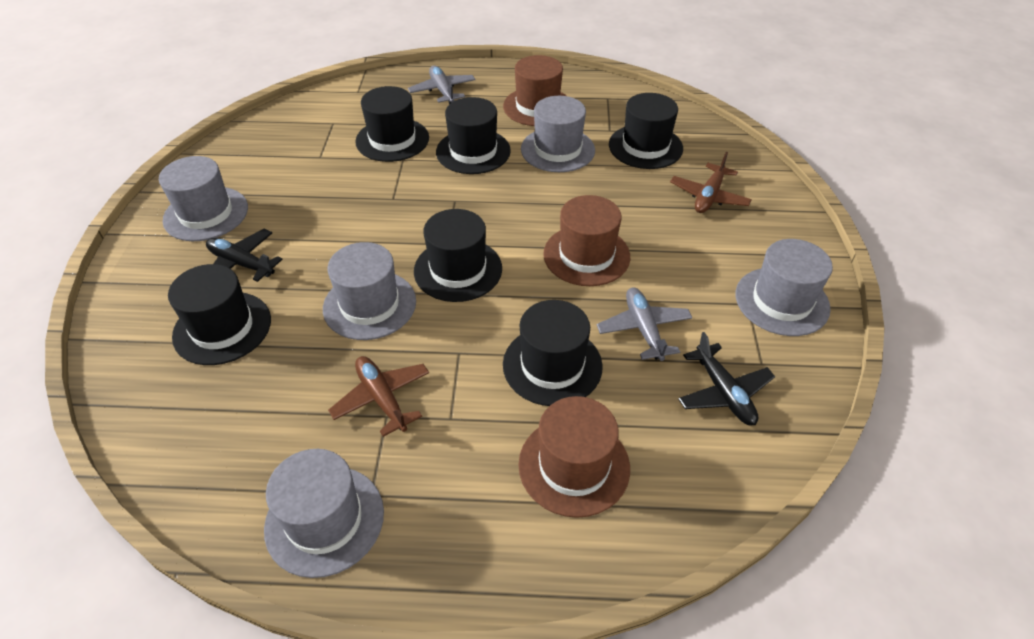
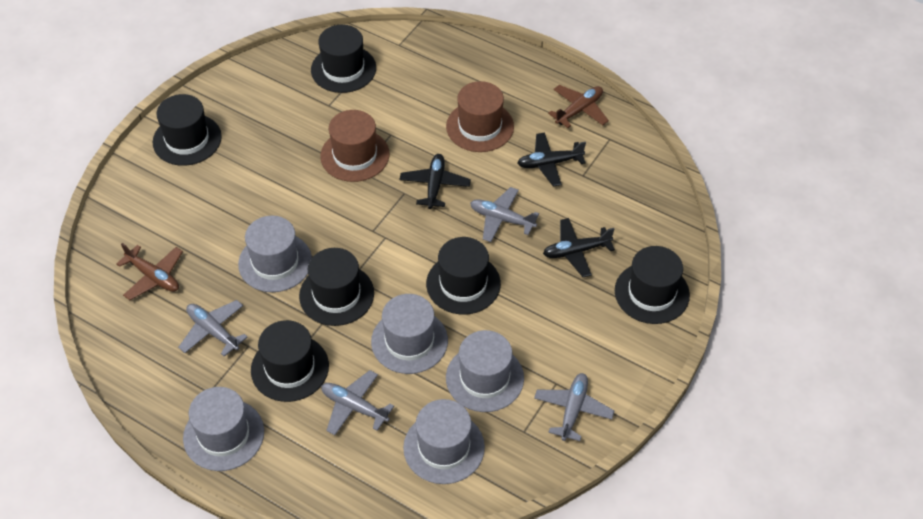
black plane: [206,229,283,282] [678,332,775,426] = 2 -> [399,154,471,209] [517,133,586,187] [543,218,615,277] = 3
brown hat: [503,55,566,126] [518,396,630,518] [543,195,630,286] = 3 -> [320,110,389,182] [446,81,514,152] = 2
grey plane: [408,65,475,104] [597,287,693,361] = 2 -> [178,300,247,357] [321,370,394,435] [470,187,539,242] [534,373,614,441] = 4

